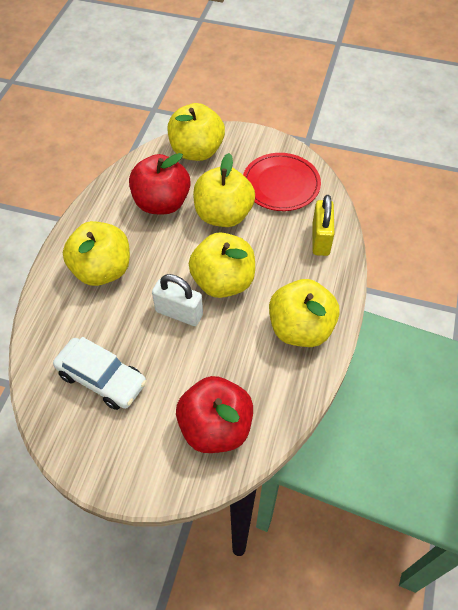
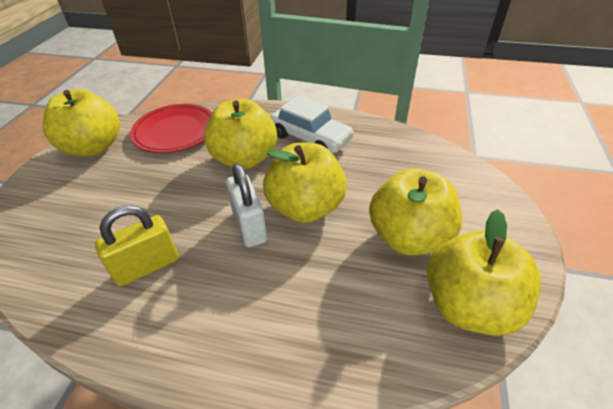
red apple: [129,153,191,214] [176,376,253,453] = 2 -> none = 0

